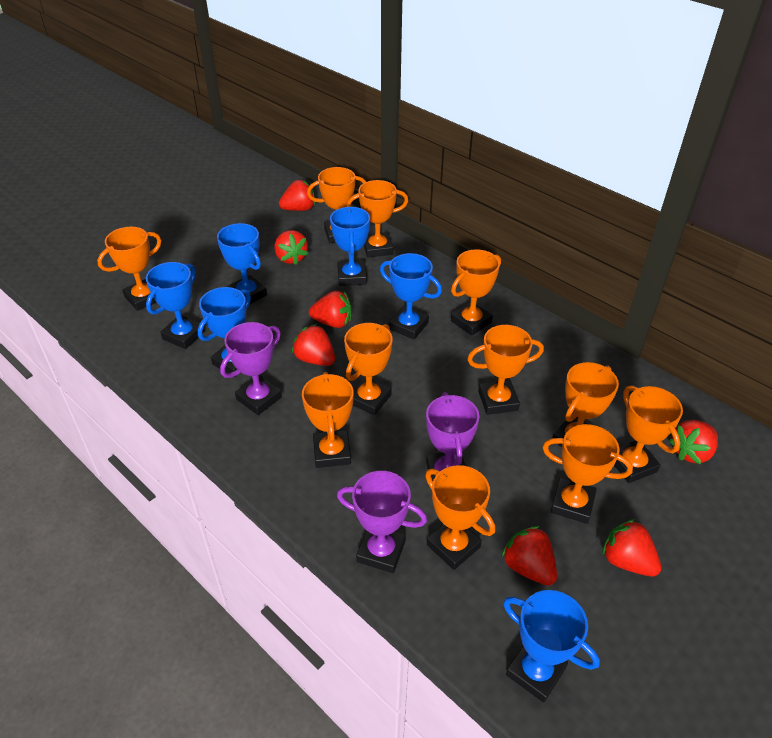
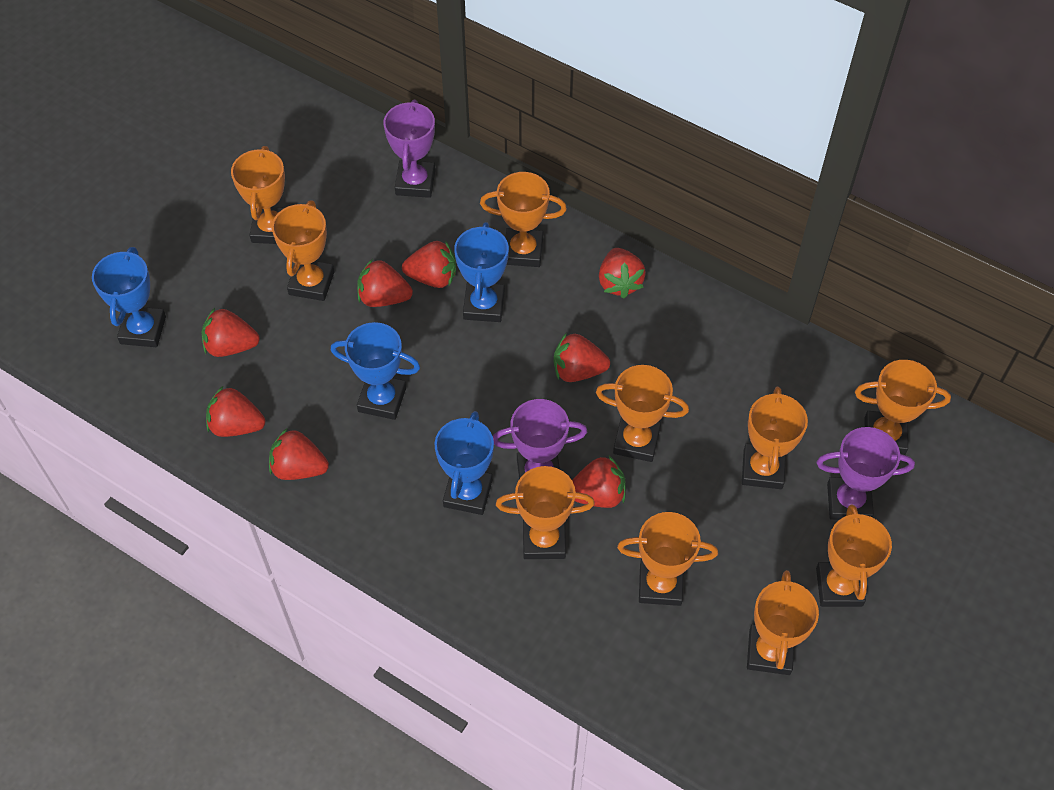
blue trophy: [146,262,205,349] [198,287,251,377] [217,223,267,305] [330,207,370,286] [380,253,442,339] [503,590,600,703] = 6 -> [92,247,166,347] [331,322,420,420] [435,411,494,515] [454,222,509,322] = 4
orange trophy: [97,227,161,311] [302,372,354,468] [307,167,366,243] [344,323,393,415] [347,180,408,257] [425,465,495,570] [451,249,501,336] [467,325,544,415] [542,424,633,524] [552,362,619,447] [614,385,683,483] = 11 -> [231,146,285,244] [272,200,335,301] [480,172,567,267] [496,466,595,559] [596,365,689,462] [617,512,718,606] [742,387,808,489] [747,570,819,675] [816,504,892,607] [855,360,951,455] = 10
red strawberry: [275,230,308,265] [279,180,315,211] [292,324,335,366] [309,291,352,328] [501,526,557,586] [602,519,661,576] [669,420,718,464] = 7 -> [202,308,260,357] [206,386,265,437] [269,428,329,480] [357,259,413,307] [402,240,456,288] [554,333,610,382] [572,456,626,508] [599,248,646,299] = 8

